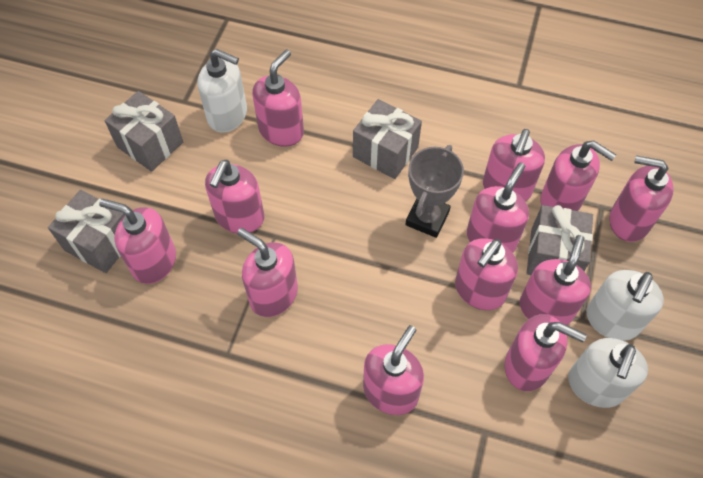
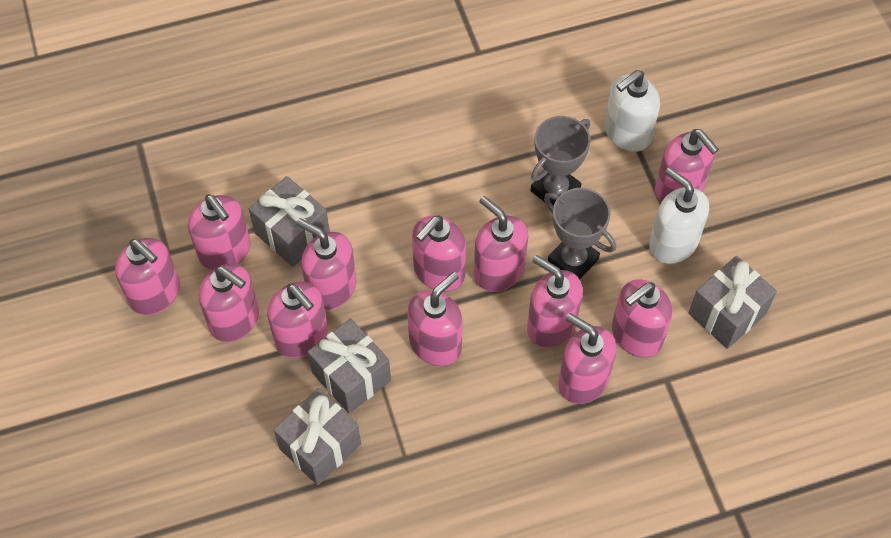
grey trophy: [405,145,464,238] = 1 -> [530,116,591,206] [544,188,616,279] = 2
white soap dispenser: [198,49,247,133] [568,338,648,408] [587,270,664,341] = 3 -> [604,70,660,152] [649,167,709,264] = 2

